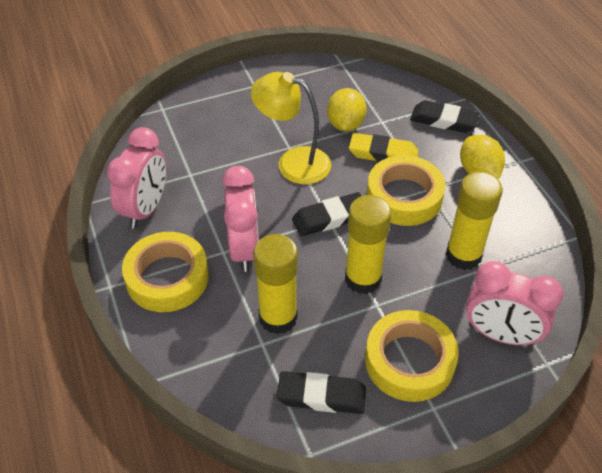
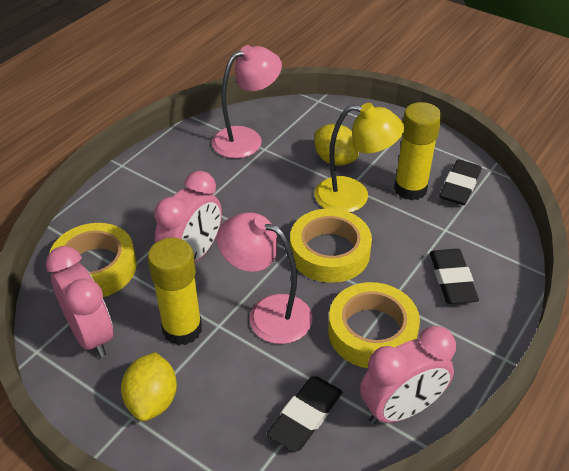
pink lamp: none = 0 -> [212,45,282,158] [217,212,313,344] = 2
yellow eraser: [349,133,419,162] = 1 -> none = 0
yellow glue stick: [253,234,298,334] [345,195,391,294] [445,172,503,270] = 3 -> [148,238,202,346] [394,102,442,201] = 2

